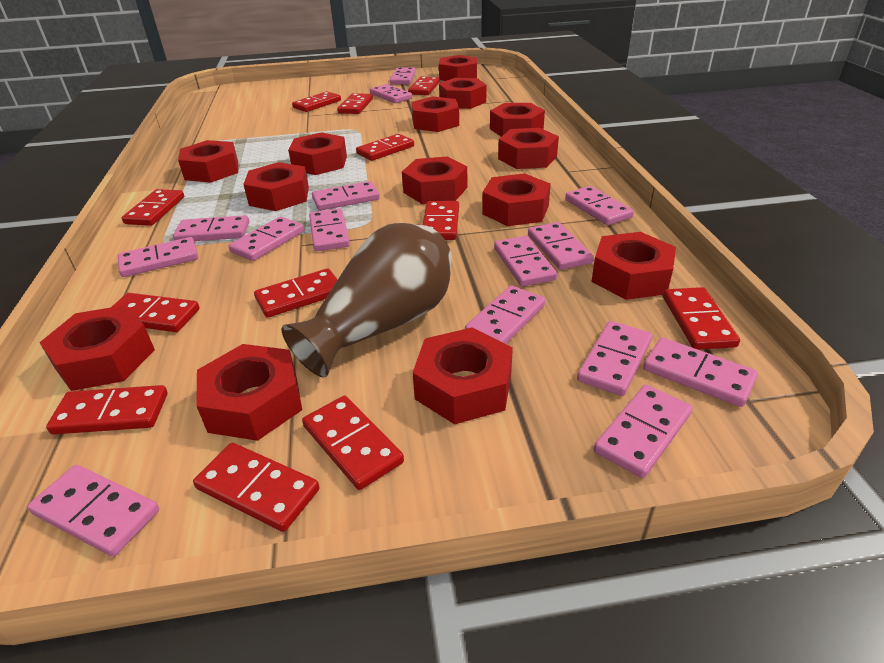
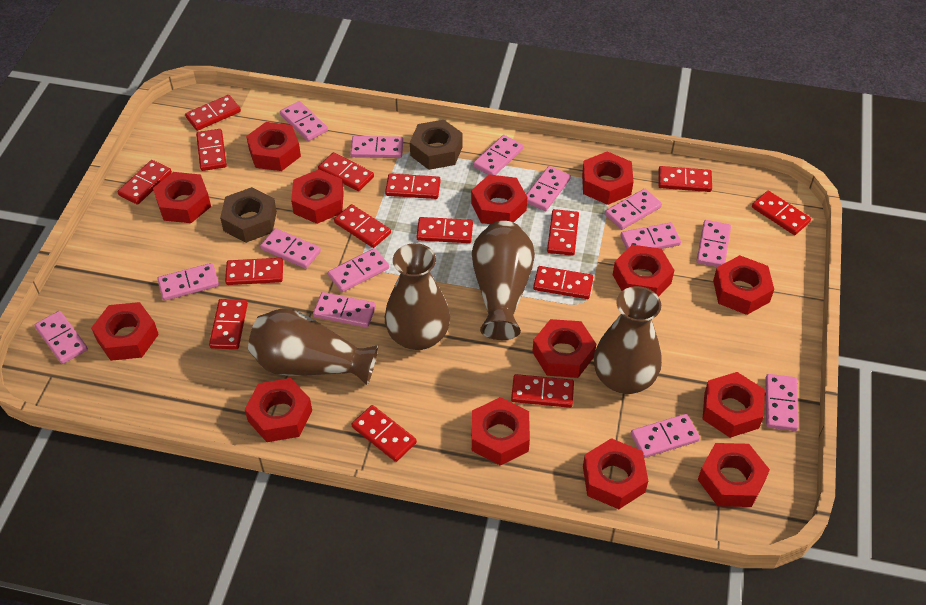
brown nut: none = 0 -> [220,187,277,243] [410,120,463,170] = 2
brown vase: [282,223,452,378] = 1 -> [248,308,378,385] [385,243,450,350] [472,221,535,340] [594,286,662,394] = 4
pink domino: [27,465,159,557] [118,237,198,277] [173,215,249,241] [228,216,304,261] [309,208,350,251] [312,181,380,211] [370,84,412,103] [390,67,416,84] [465,285,545,344] [494,236,557,286] [528,222,594,270] [565,186,634,225] [577,321,653,396] [594,385,693,478] [643,338,758,407] = 15 -> [34,311,88,364] [157,263,219,301] [260,228,321,269] [280,101,328,141] [313,292,376,328] [328,248,389,292] [350,136,403,158] [473,135,523,175] [526,166,571,211] [605,189,662,230] [621,222,681,250] [631,414,700,458] [697,220,731,267] [766,374,799,431] = 14
red domino: [46,385,168,435] [112,293,199,332] [122,189,184,226] [193,443,319,532] [254,268,338,318] [292,91,341,112] [302,396,404,490] [337,93,373,114] [356,134,414,161] [408,77,440,95] [423,201,459,240] [663,287,740,350] = 12 -> [117,160,172,205] [185,95,241,131] [196,129,227,171] [209,299,248,349] [225,258,283,285] [318,152,374,191] [334,204,391,248] [352,405,417,462] [385,174,441,199] [416,217,473,243] [511,374,574,408] [533,266,593,299] [547,209,579,256] [658,166,712,192] [752,191,811,235] = 15

